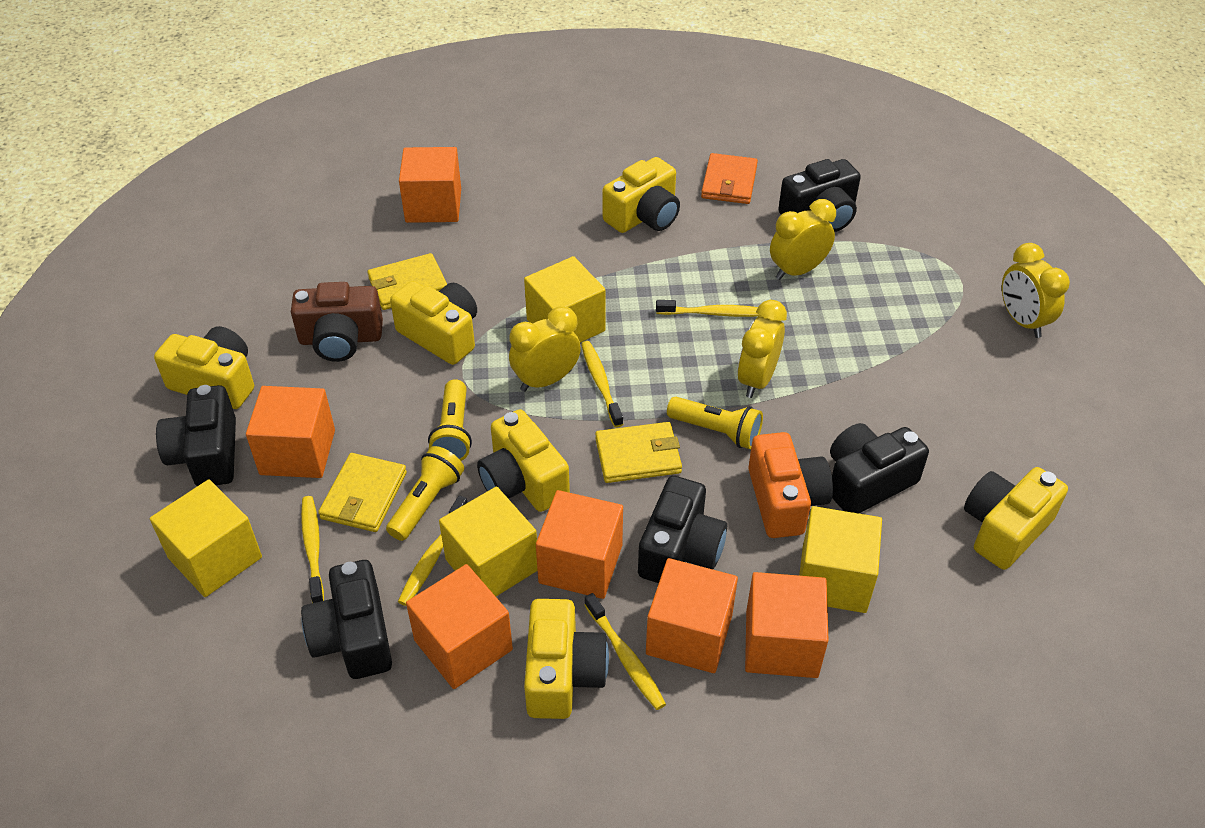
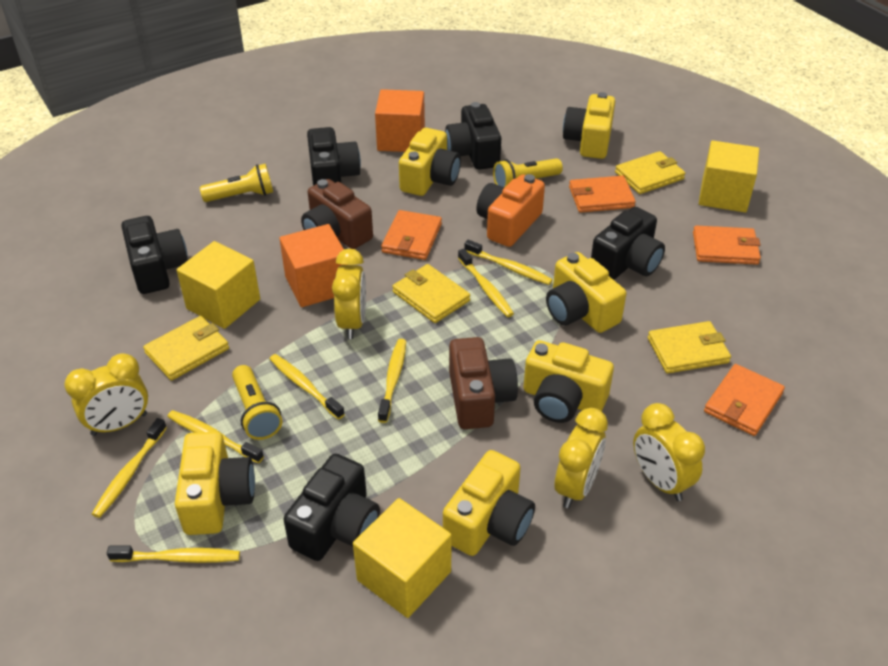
brown camera: [291,282,383,362] = 1 -> [301,179,373,249] [449,337,518,429] = 2
orange cube: [246,386,335,478] [399,147,461,223] [406,564,513,689] [536,490,623,599] [646,558,738,673] [745,572,829,678] = 6 -> [279,224,344,307] [375,89,425,152] = 2
orange wallet: [701,153,758,204] = 1 -> [381,210,442,260] [569,176,636,213] [693,226,761,265] [704,364,785,436] = 4
yellow cube: [150,479,262,597] [439,487,538,596] [524,256,606,343] [799,506,882,613] = 4 -> [177,241,260,329] [353,498,452,618] [699,140,759,213] = 3
yellow toothbrush: [301,496,324,603] [398,496,467,606] [581,341,623,428] [584,593,666,710] [656,300,761,317] = 5 -> [92,418,167,518] [107,546,240,563] [167,410,264,464] [270,354,345,420] [378,339,406,423] [458,249,514,317] [464,239,553,285] = 7
yellow wallet: [318,453,407,532] [367,253,447,310] [595,422,682,483] = 3 -> [143,316,229,381] [392,264,470,323] [615,151,685,194] [648,321,731,373] = 4

